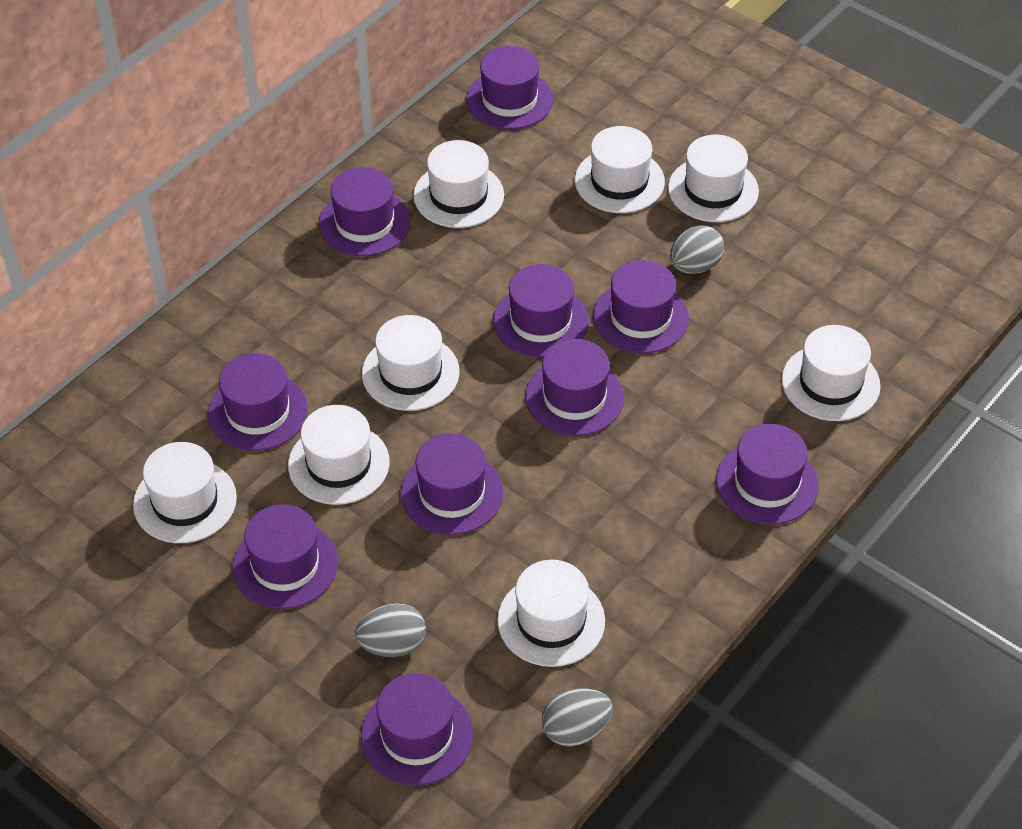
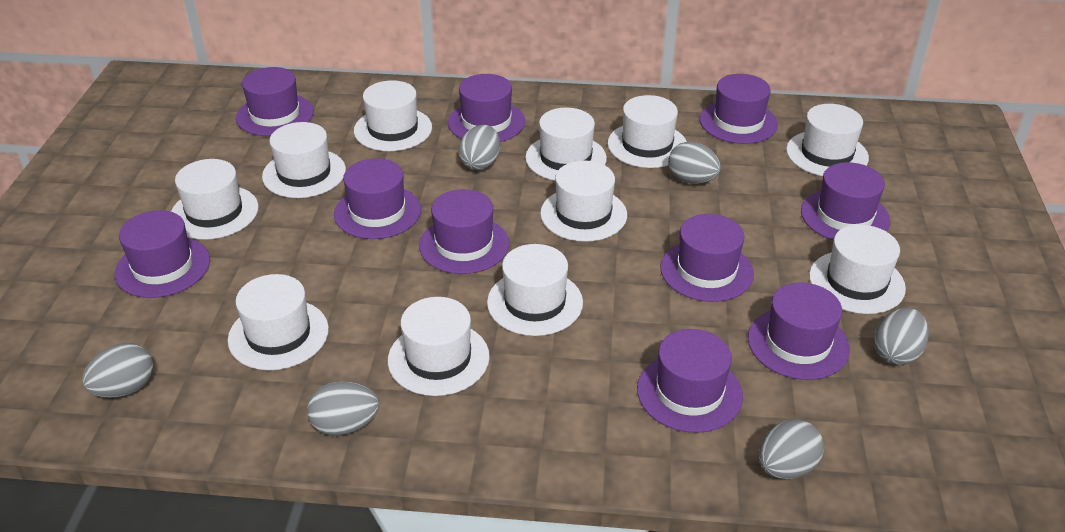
grey egg: [355,604,426,657] [542,688,613,747] [670,225,724,274] = 3 -> [82,343,153,398] [307,381,379,436] [458,125,500,170] [668,142,721,184] [759,419,824,479] [874,308,929,365] = 6
white hat: [133,442,237,543] [288,405,390,505] [362,315,460,411] [413,140,504,228] [497,560,605,667] [575,126,665,213] [668,135,759,222] [782,325,881,421] = 8 -> [171,159,259,240] [228,274,329,370] [262,122,346,198] [354,80,432,151] [388,297,490,396] [487,244,583,336] [525,108,607,181] [540,160,627,242] [608,95,687,168] [786,104,869,176] [809,225,906,314] = 11

